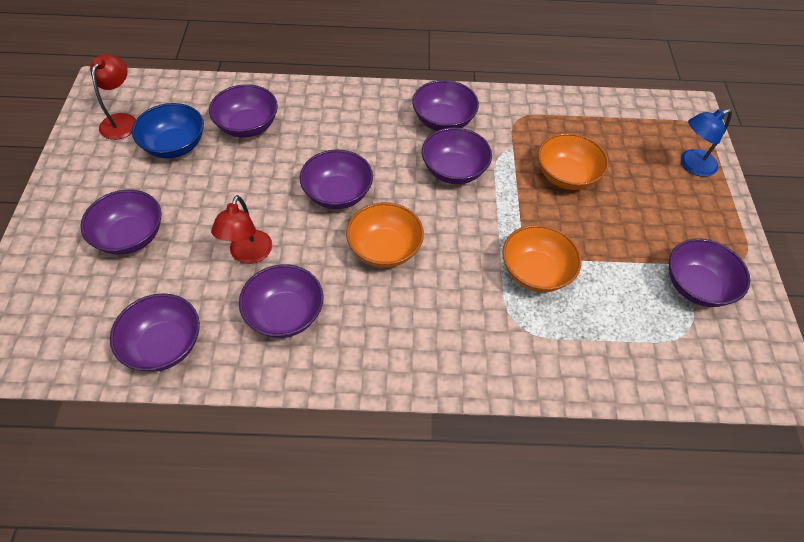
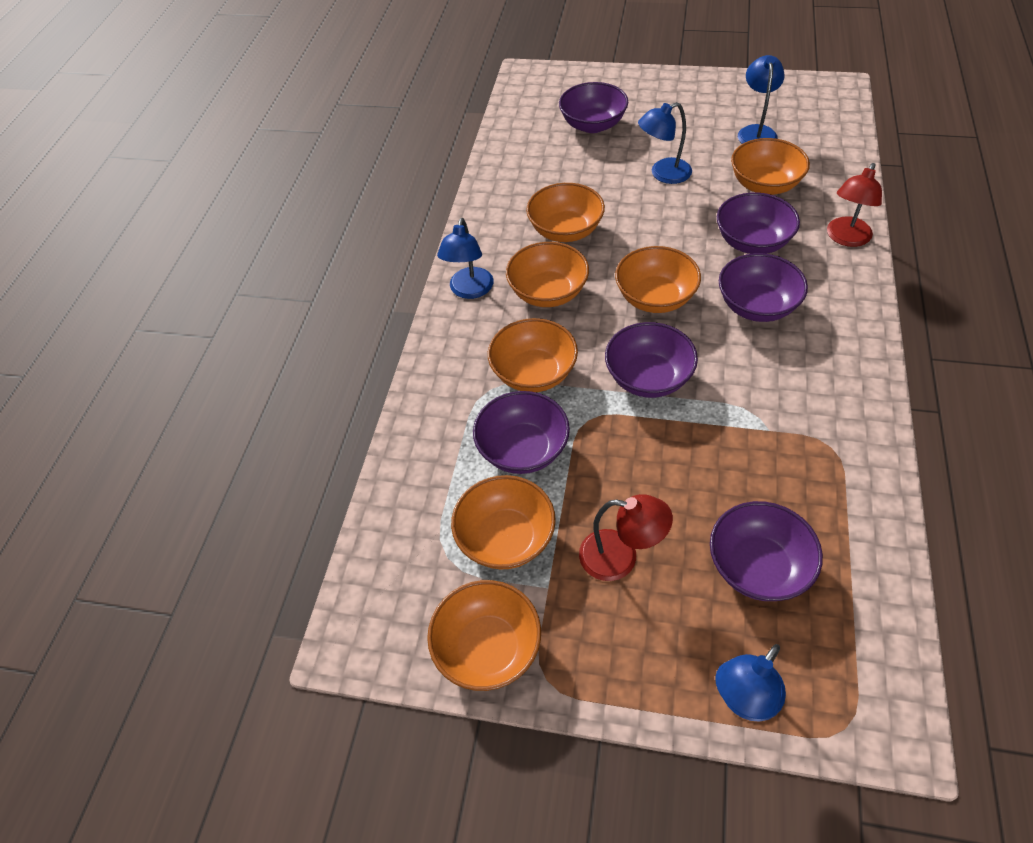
blue bowl: [132,103,204,158] = 1 -> none = 0
blue lamp: [681,109,732,177] = 1 -> [437,218,494,299] [638,102,692,184] [715,644,786,722] [738,55,785,144] = 4
orange bowl: [346,202,424,268] [502,225,582,292] [538,133,609,190] = 3 -> [427,580,541,691] [451,475,556,569] [488,318,578,392] [506,242,589,307] [526,183,605,242] [615,246,701,313] [731,138,810,195] = 7
purple bowl: [80,190,161,255] [110,293,200,372] [209,84,278,138] [239,264,323,338] [300,149,373,209] [412,80,479,131] [422,127,492,184] [669,239,750,307] = 8 -> [473,391,570,474] [559,82,628,133] [605,322,698,398] [710,501,823,601] [717,192,800,254] [719,253,808,322] = 6

